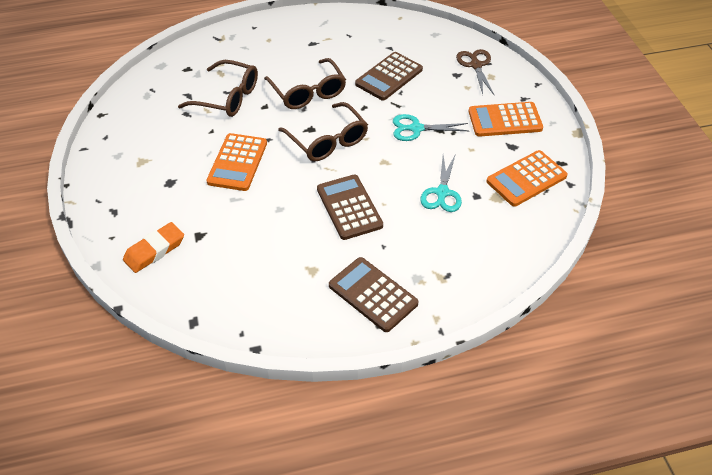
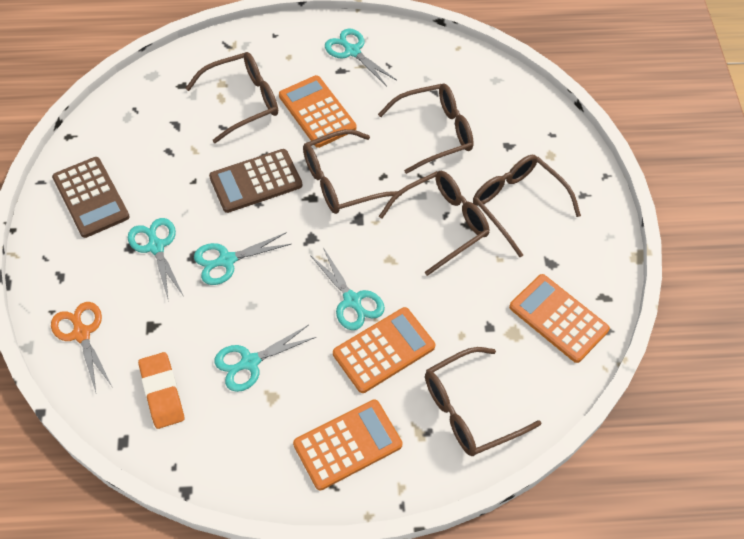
brown calculator: [317,175,383,240] [329,257,419,332] [355,52,423,101] = 3 -> [52,157,130,238] [209,149,302,213] = 2
brown glasses: [178,60,258,117] [264,58,346,109] [278,102,368,161] = 3 -> [186,52,278,143] [303,129,402,214] [378,83,474,174] [379,171,490,276] [425,347,541,456] [473,155,581,257] = 6
brown scissors: [456,49,494,95] = 1 -> none = 0
orange calculator: [206,133,267,191] [469,102,543,137] [486,150,567,207] = 3 -> [279,75,356,148] [293,399,403,490] [333,307,435,393] [509,274,610,363] = 4
orange scissors: none = 0 -> [51,302,112,392] = 1
turquoise scissors: [393,114,468,141] [420,155,462,212] = 2 -> [128,218,183,299] [194,232,291,285] [214,325,316,392] [310,247,385,330] [325,28,397,86] = 5

